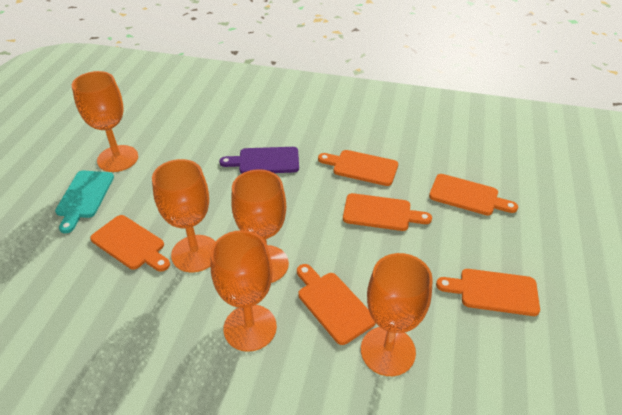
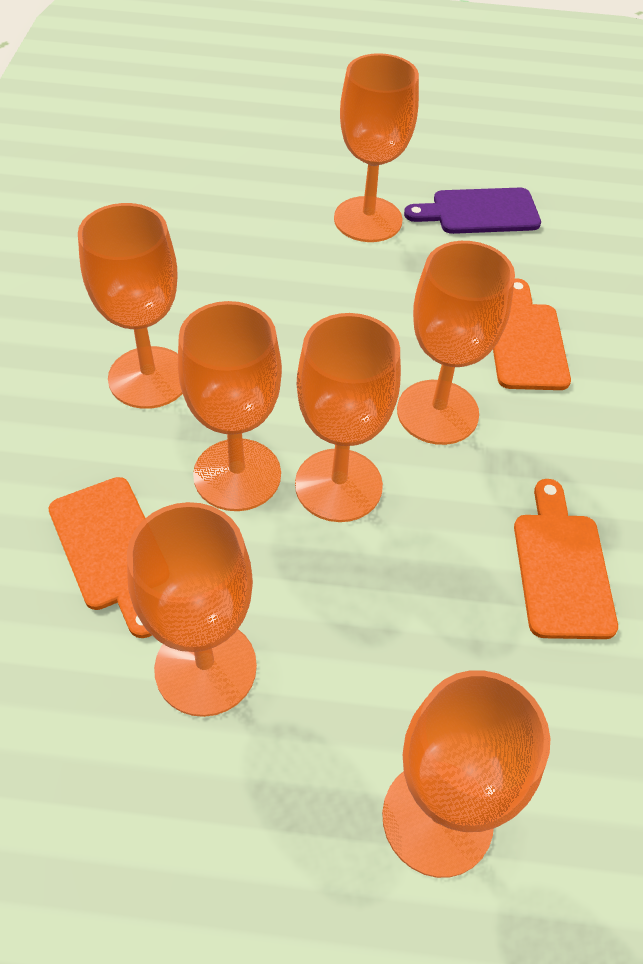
orange cutting board: [90,215,170,272] [297,264,376,345] [318,150,398,186] [343,193,432,231] [429,174,518,216] [436,269,540,316] = 6 -> [48,477,152,638] [493,278,571,390] [514,479,618,639] = 3
orange goblet: [72,71,138,172] [152,159,215,272] [211,230,277,352] [231,169,289,283] [361,253,433,376] = 5 -> [78,203,183,409] [127,502,257,717] [178,301,282,511] [295,313,401,522] [334,53,419,242] [382,670,550,878] [397,241,515,445] = 7
turquoise cutting board: [55,171,114,233] = 1 -> none = 0

